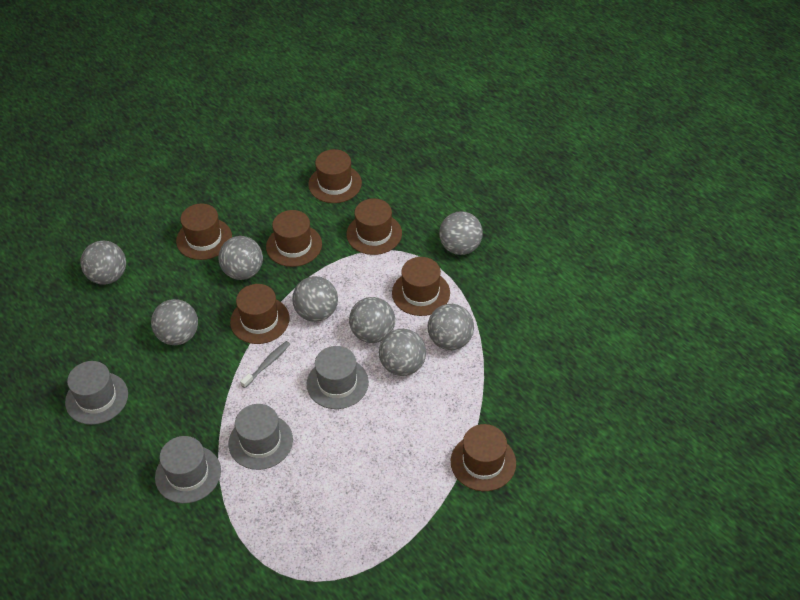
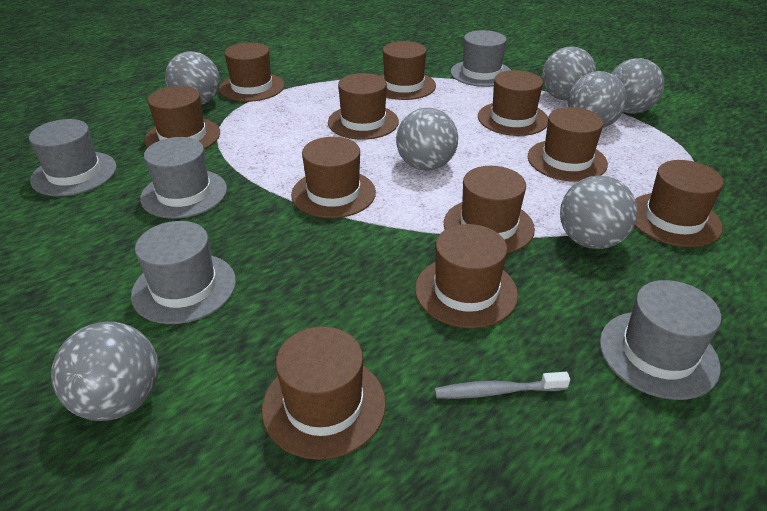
brown hat: [176,203,232,260] [230,284,290,344] [266,210,322,267] [308,149,362,203] [346,198,402,255] [392,257,450,316] [451,424,516,491] = 7 -> [144,86,220,149] [219,42,284,102] [262,326,386,460] [291,137,376,218] [328,73,399,140] [380,41,436,100] [415,224,518,328] [444,166,535,253] [478,70,548,136] [528,107,608,182] [634,160,724,247] = 11
grey ball: [80,240,126,285] [151,299,198,345] [218,236,263,280] [292,276,338,322] [349,297,395,343] [379,329,426,376] [428,304,474,350] [439,211,483,255] = 8 -> [51,322,159,421] [165,51,220,105] [396,108,458,171] [542,46,596,100] [560,175,638,249] [568,71,627,128] [611,58,664,114] = 7
grey hat: [65,361,128,425] [155,436,221,503] [229,404,293,470] [307,346,369,409] = 4 -> [29,119,117,196] [131,221,236,324] [140,137,227,219] [450,30,511,87] [600,280,721,400] = 5

